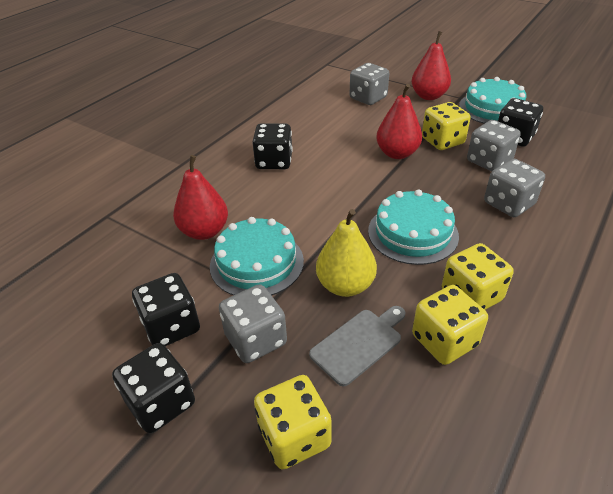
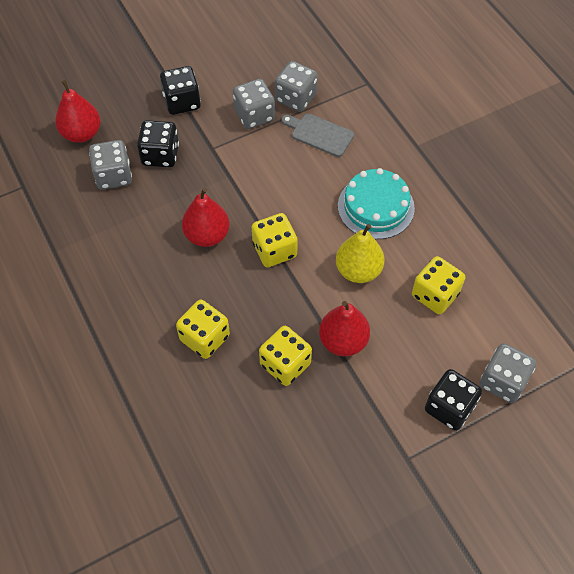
black dice: [112,343,195,433] [132,273,200,346] [252,123,293,169] [498,98,543,147] = 4 -> [137,120,179,167] [160,66,201,115] [425,369,482,431] = 3
turquoise cake: [210,217,304,296] [368,189,459,265] [459,77,526,124] = 3 -> [338,168,415,239] = 1

